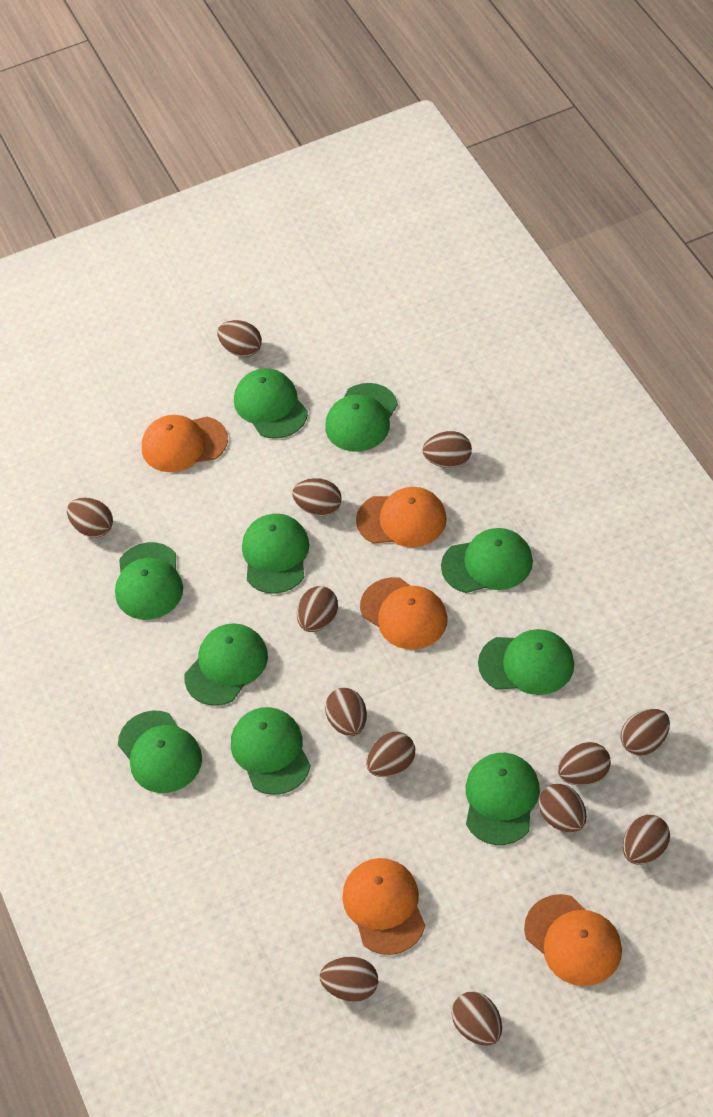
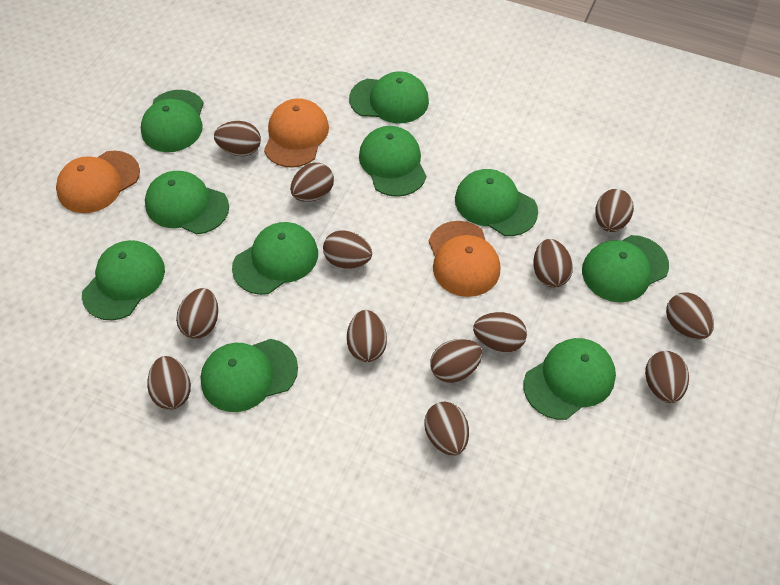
orange cap: [142,415,228,472] [342,858,425,955] [356,487,447,547] [360,577,448,649] [524,894,622,986] = 5 -> [56,151,140,213] [264,98,329,168] [429,221,501,297] = 3

